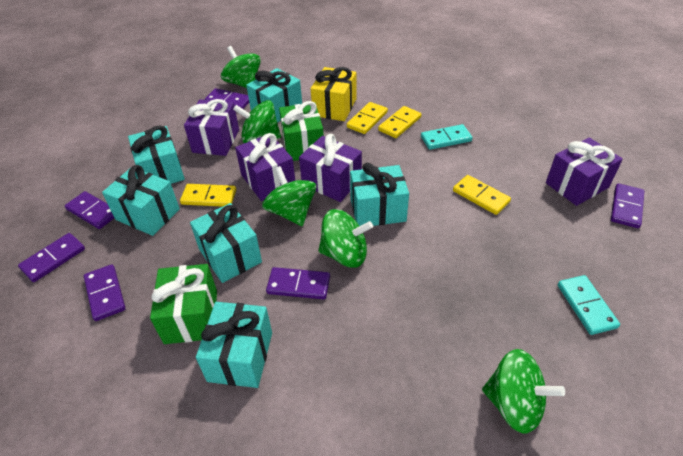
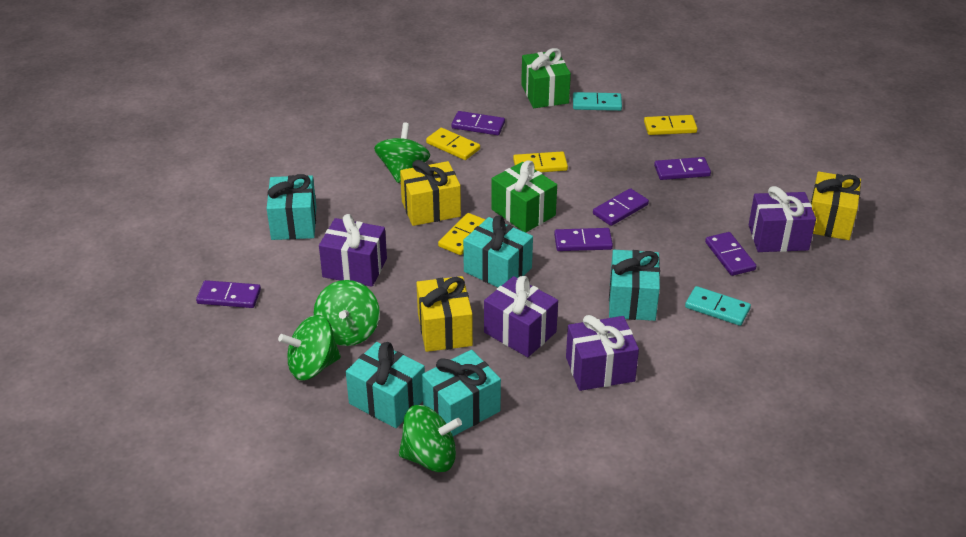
green spinning top: [221,46,261,88] [233,100,281,143] [262,166,317,226] [318,209,373,268] [482,349,565,433] = 5 -> [278,315,341,380] [314,280,380,346] [374,123,430,183] [399,405,462,472] = 4
turquoise gift: [102,165,180,236] [128,125,185,184] [190,203,262,283] [196,302,272,388] [246,68,302,123] [350,163,409,226] = 6 -> [267,174,316,240] [346,342,425,428] [422,350,501,436] [463,215,533,287] [609,250,660,321] = 5
yellow gift: [311,67,356,121] = 1 -> [400,160,461,226] [416,276,473,352] [811,171,861,240] = 3

